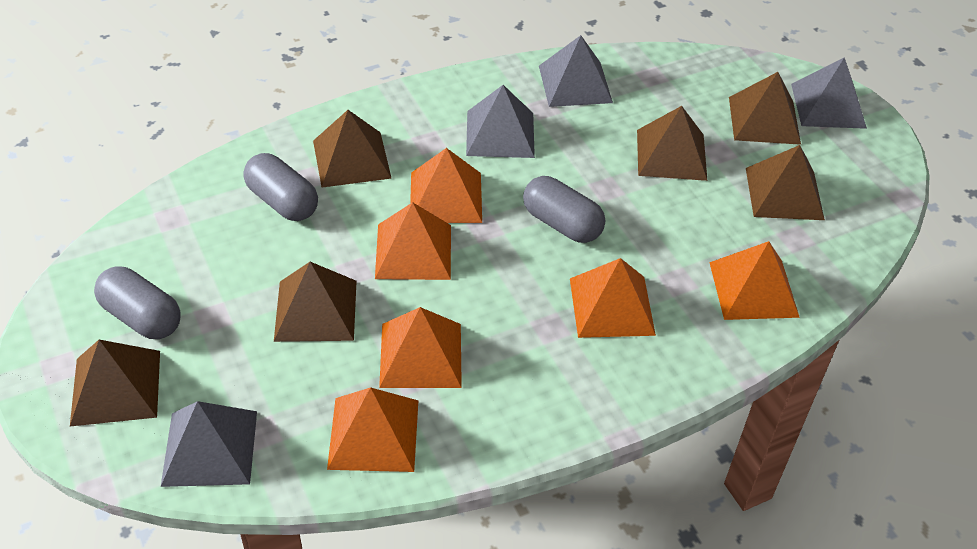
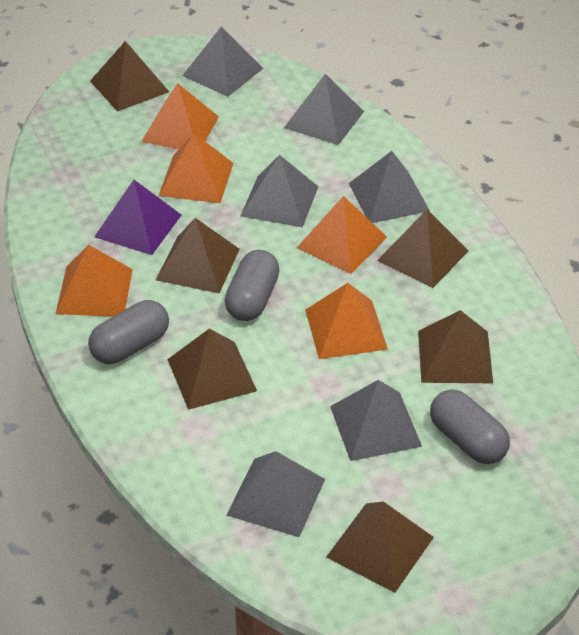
grey pyramid: [161,401,257,487] [466,85,535,158] [539,35,613,107] [791,57,867,129] = 4 -> [182,27,263,97] [226,451,325,537] [241,155,319,228] [284,74,364,145] [330,380,422,461] [349,151,430,223] = 6
orange pyramid: [327,387,418,472] [375,202,451,280] [379,307,462,388] [410,148,482,223] [570,258,656,338] [709,241,800,320] = 6 -> [56,245,133,317] [141,83,219,149] [159,133,233,203] [297,196,387,274] [305,283,388,359] = 5
purple pyramid: none = 0 -> [94,180,181,255] = 1

